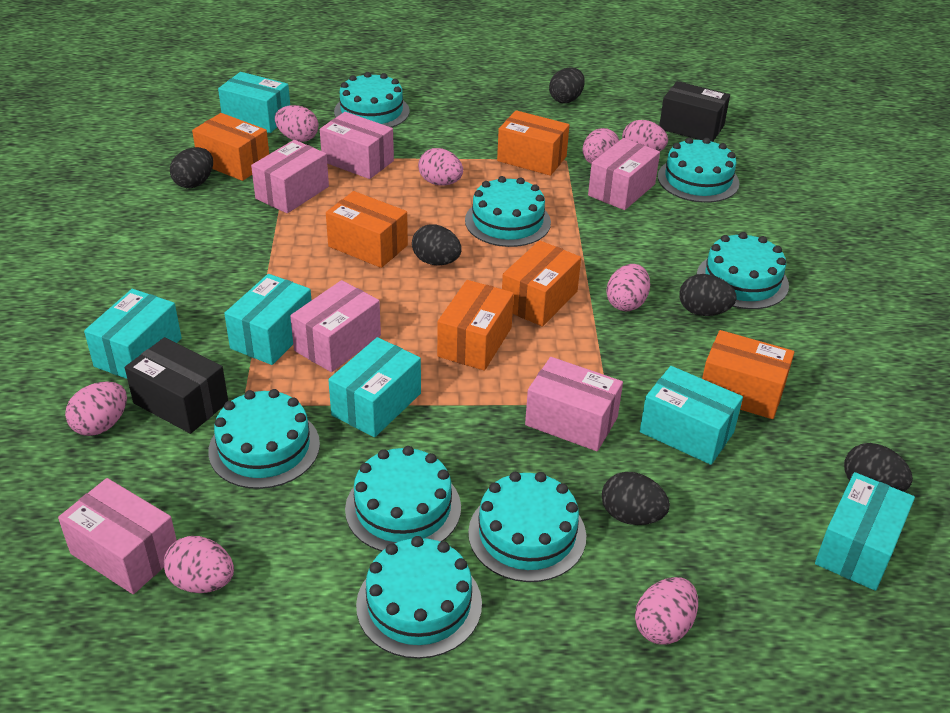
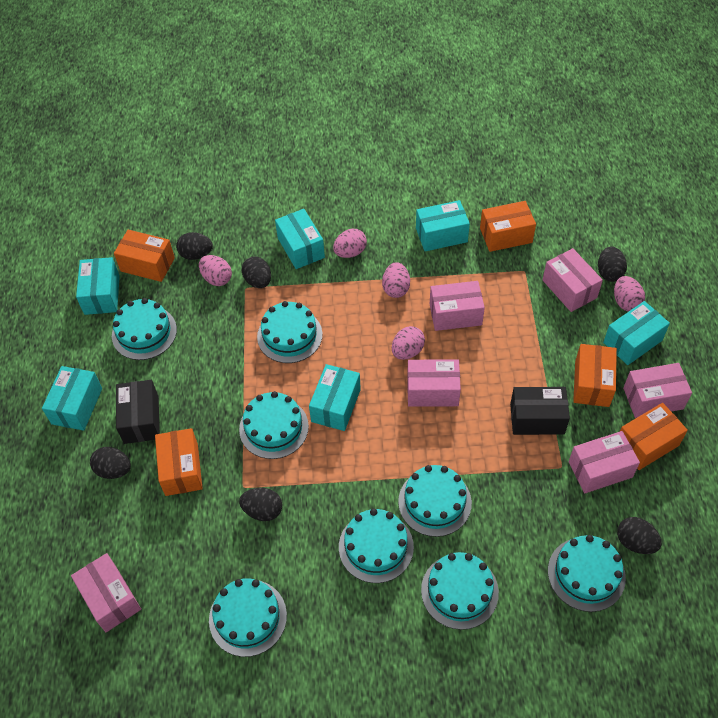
orange box: [192,113,269,181] [326,191,408,268] [437,280,514,371] [497,110,569,176] [502,240,581,327] [702,330,795,419] = 6 -> [114,230,175,282] [155,428,203,496] [480,201,536,252] [573,344,617,407] [620,403,688,470] = 5
pink egg: [65,381,127,436] [163,536,234,593] [275,105,319,142] [418,148,463,186] [583,128,619,163] [606,264,650,311] [622,120,668,151] [635,577,698,645] = 8 -> [199,255,232,286] [333,229,367,258] [382,262,410,298] [392,326,425,360] [614,276,645,312] = 5

